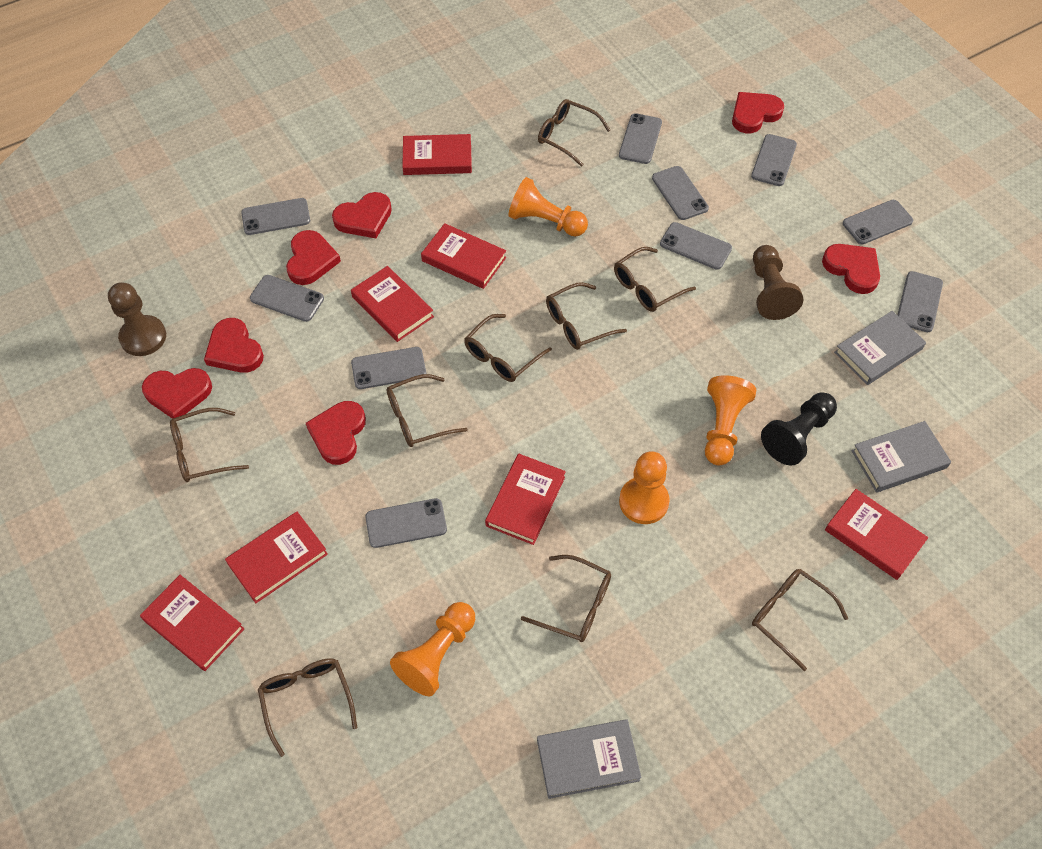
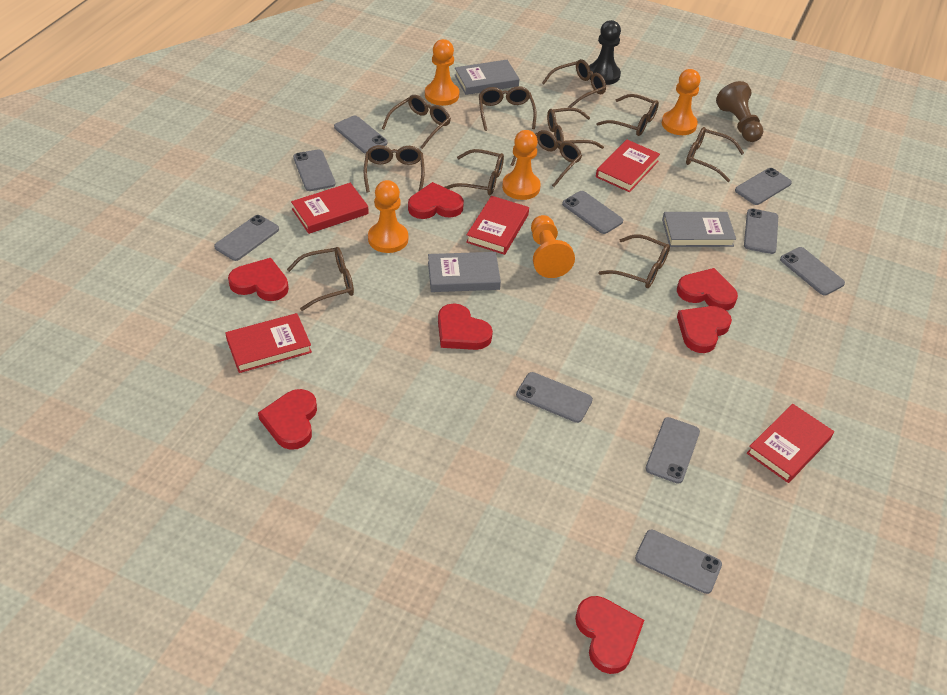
brown glasses: [170,408,249,482] [258,658,357,757] [386,374,468,447] [464,314,552,382] [521,555,611,642] [538,99,610,167] [546,282,627,350] [614,247,696,312] [752,569,848,671] = 9 -> [287,247,354,311] [364,145,425,193] [382,95,451,149] [445,149,504,195] [479,86,537,131] [511,130,582,187] [542,59,606,108] [547,108,604,149] [596,94,659,136] [598,234,670,288] [686,127,744,182] = 11
brown pawn: [108,282,166,356] [753,245,803,320] = 2 -> [716,81,763,142] = 1
orange pawn: [390,602,475,696] [508,177,588,237] [619,451,670,524] [705,375,756,465] = 4 -> [368,180,408,253] [425,39,459,106] [502,130,541,200] [531,215,575,278] [661,69,701,135] = 5
red book: [140,575,244,671] [225,512,328,603] [351,266,434,342] [402,134,472,175] [421,223,506,289] [485,454,566,545] [825,489,928,580] = 7 -> [225,313,312,373] [291,183,369,234] [466,196,529,255] [596,140,660,192] [747,404,834,483] = 5

